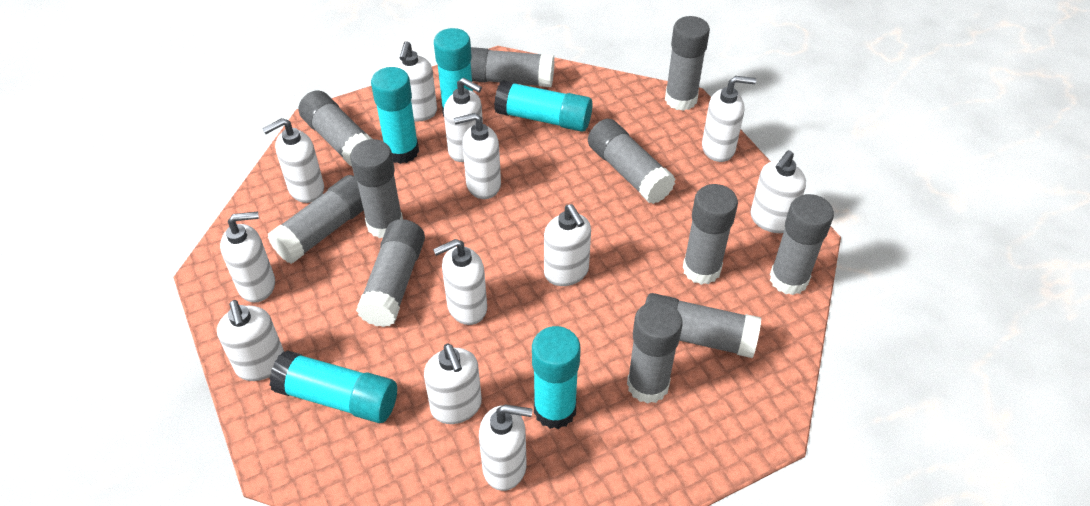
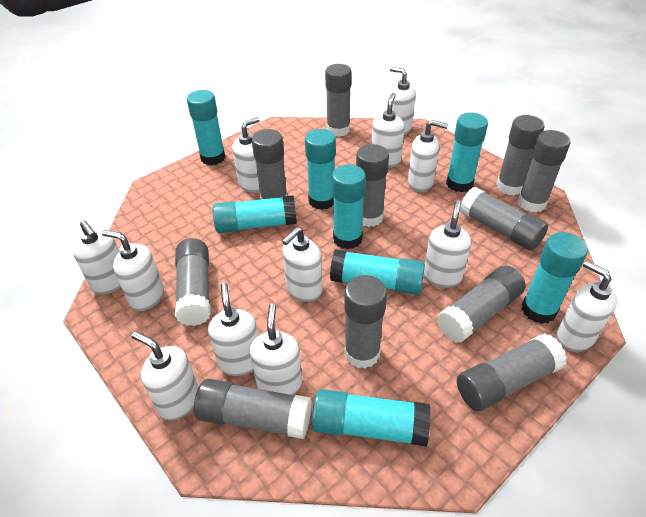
turquoise glue stick: [270,350,397,423] [371,67,419,164] [434,28,473,117] [494,80,592,132] [532,326,581,429] = 5 -> [187,90,225,165] [213,195,297,233] [305,129,336,210] [312,389,431,447] [330,249,425,295] [332,165,366,249] [446,112,488,192] [522,232,588,324] = 8

